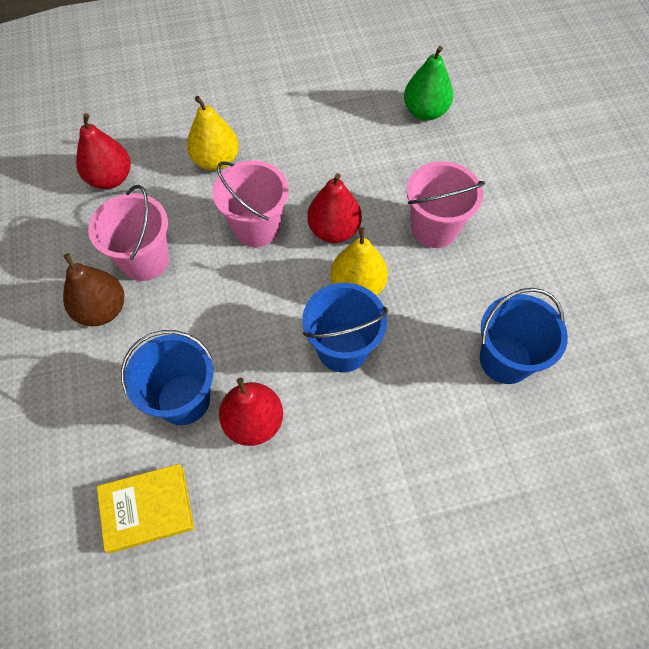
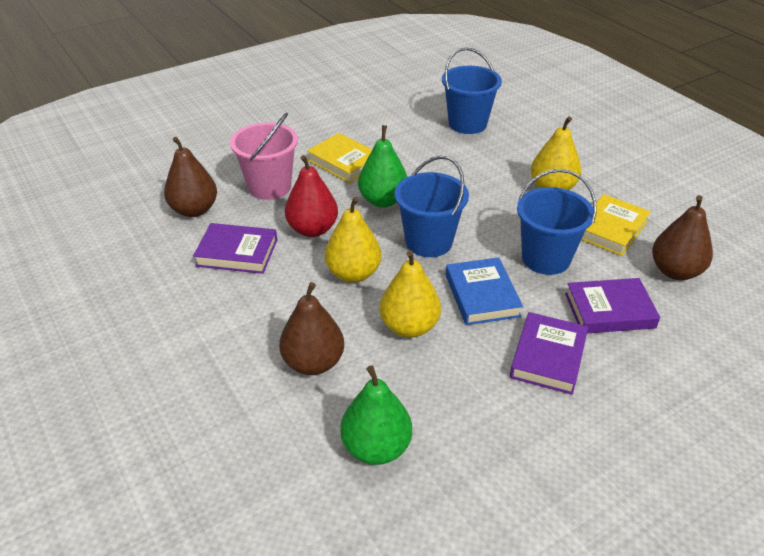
blue book: none = 0 -> [446,257,523,325] = 1
brown pear: [63,253,124,326] = 1 -> [164,137,217,217] [279,282,344,375] [652,195,713,280] = 3
green pear: [404,46,453,121] = 1 -> [340,365,412,465] [358,125,407,208] = 2
pink bucket: [88,185,169,281] [212,161,289,247] [406,161,485,248] = 3 -> [230,113,298,200] = 1
purple book: none = 0 -> [193,223,277,274] [510,312,588,395] [565,278,660,333] = 3
red pear: [76,113,131,189] [219,378,283,446] [307,173,362,243] = 3 -> [285,155,338,237] = 1
yellow book: [97,464,194,553] = 1 -> [307,133,372,183] [581,194,651,256] = 2
yellow pear: [187,96,239,171] [331,227,388,296] = 2 -> [325,197,381,283] [380,250,441,338] [531,116,581,190] = 3

